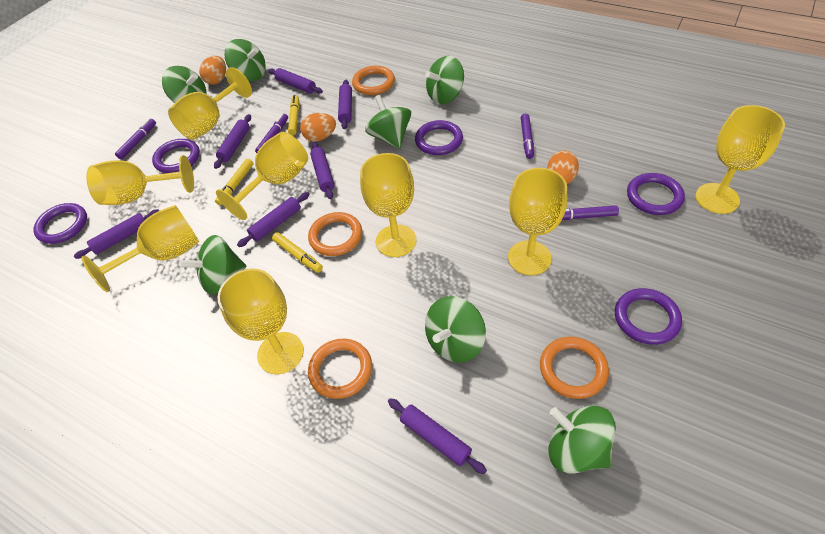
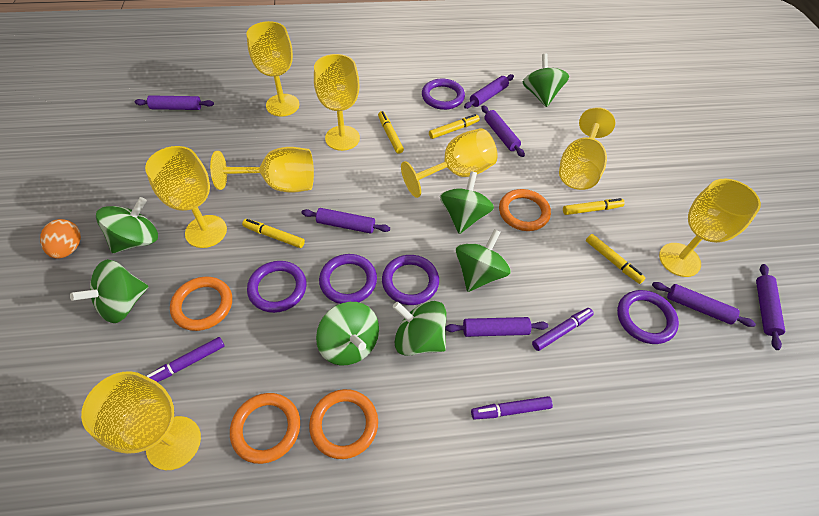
orange egg: [199,56,226,85] [300,113,336,142] [547,151,579,184] = 3 -> [40,219,81,259] = 1
purple marker: [115,119,156,159] [255,114,288,153] [521,114,534,159] [562,205,619,220] = 4 -> [146,337,224,382] [471,396,553,420] [532,308,594,351] = 3
yellow marker: [215,159,253,205] [272,232,323,273] [288,95,299,135] = 3 -> [242,219,305,248] [378,111,404,154] [429,114,480,139] [563,198,625,215] [586,234,645,284] = 5

